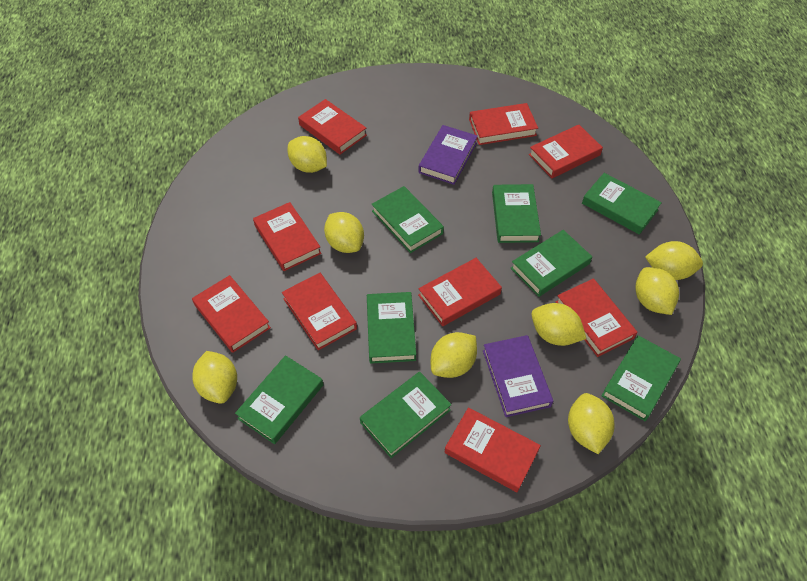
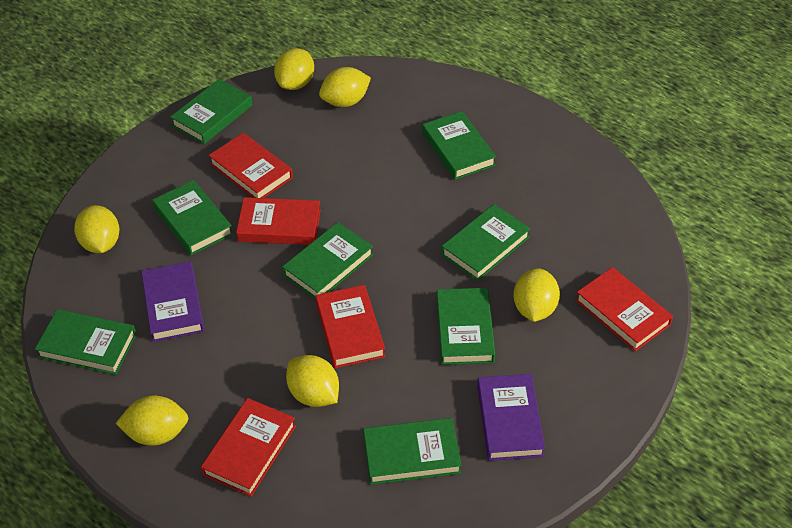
red book: [192,275,271,353] [253,202,321,271] [282,273,357,350] [298,99,367,154] [418,258,502,326] [444,407,541,492] [469,103,538,145] [529,124,603,178] [556,278,637,357] = 9 -> [201,398,296,497] [208,133,293,198] [236,197,321,245] [315,285,385,368] [575,267,673,351] = 5
yellow lemon: [192,351,237,404] [288,136,327,173] [324,212,364,253] [431,332,477,378] [531,303,587,346] [568,393,615,454] [636,267,679,315] [645,241,703,280] = 8 -> [74,205,119,253] [116,396,188,446] [274,48,314,90] [286,355,339,407] [319,67,371,107] [513,268,560,322] = 6

